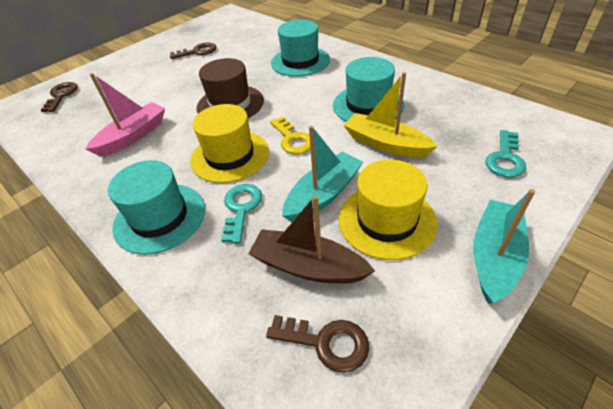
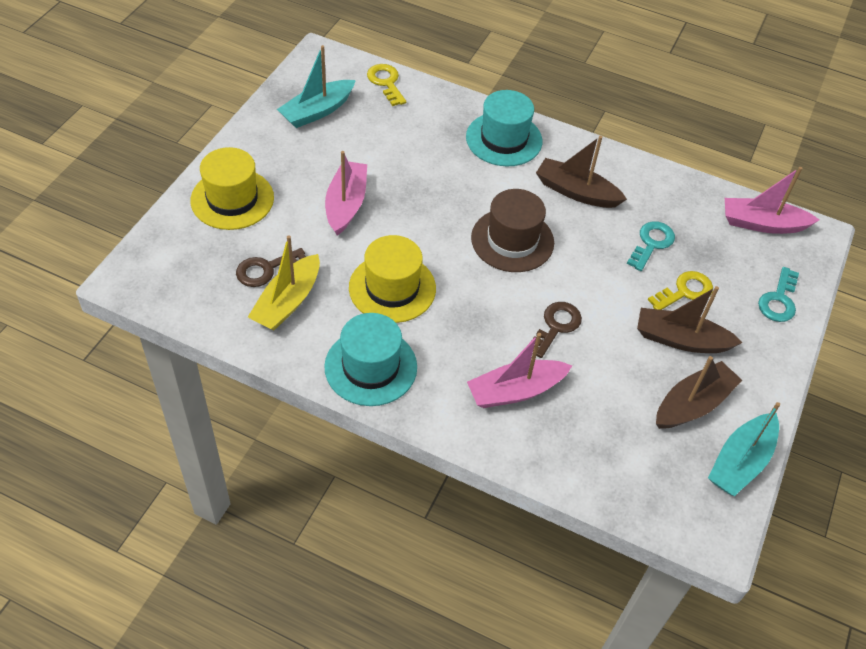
brown boat: [248,195,375,284] = 1 -> [536,136,627,208] [637,286,743,353] [656,356,742,429] = 3
brown key: [41,82,78,112] [170,42,217,59] [266,315,369,373] = 3 -> [236,248,306,287] [532,302,582,358] = 2
pink boat: [86,73,165,157] = 1 -> [325,151,367,236] [467,333,572,408] [725,167,819,234] = 3
turquoise hat: [108,160,205,255] [271,20,330,77] [333,57,404,122] = 3 -> [324,313,417,406] [466,90,542,166] = 2
yellow key: [270,116,311,154] = 1 -> [367,64,406,106] [648,271,713,310] = 2

